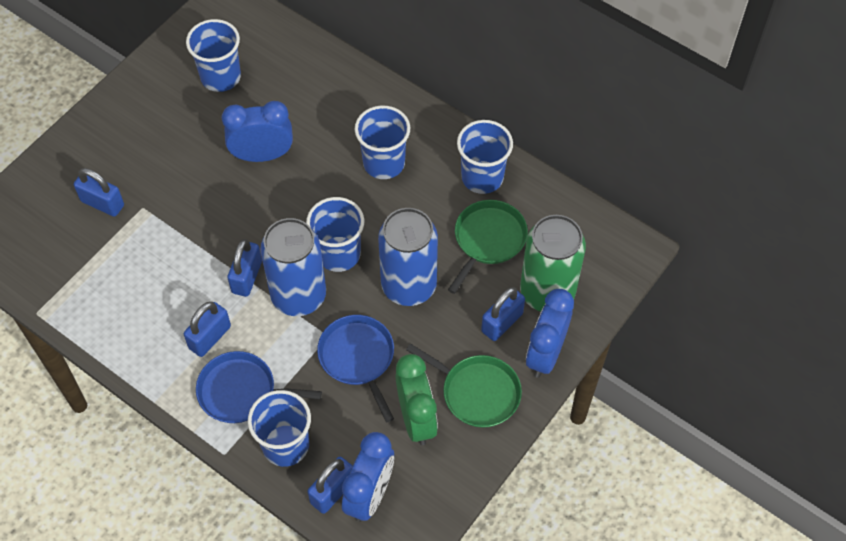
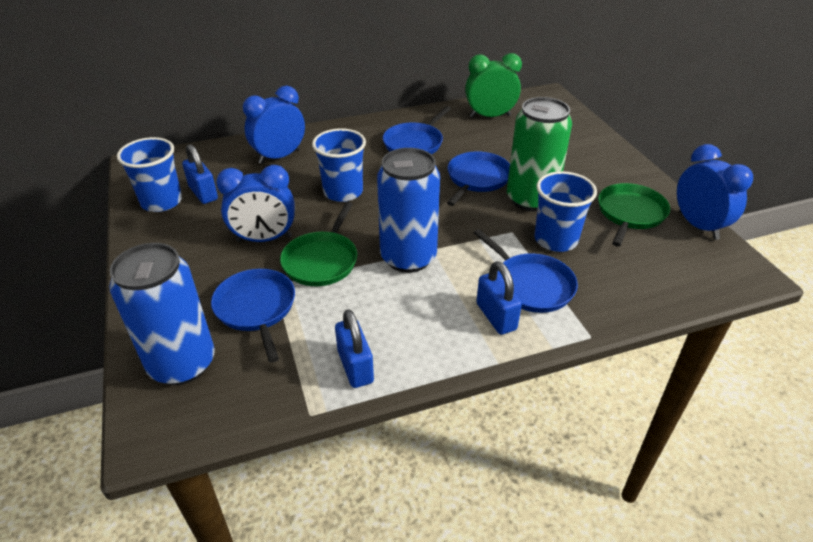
blue cup: [186,19,241,92] [248,390,311,467] [306,197,365,272] [355,106,410,179] [457,120,513,194] = 5 -> [117,137,182,212] [312,128,366,202] [534,171,597,252] = 3
blue padlock: [74,168,124,217] [184,302,231,357] [227,239,262,297] [308,457,353,514] [481,287,525,341] = 5 -> [182,144,218,204] [335,309,374,388] [477,261,522,335] = 3
blue pan: [196,351,322,423] [317,315,394,422] = 2 -> [211,269,295,363] [383,106,451,154] [447,151,510,206] [474,229,578,313] = 4

